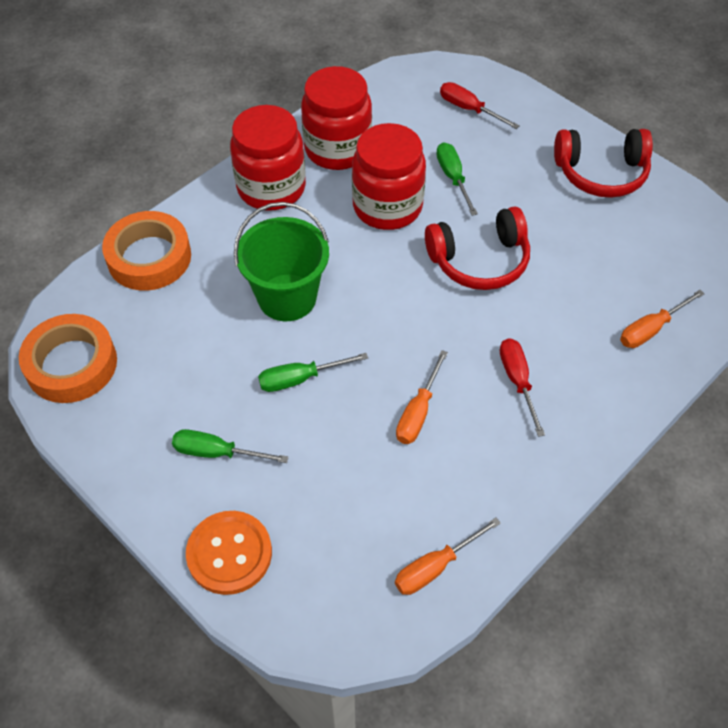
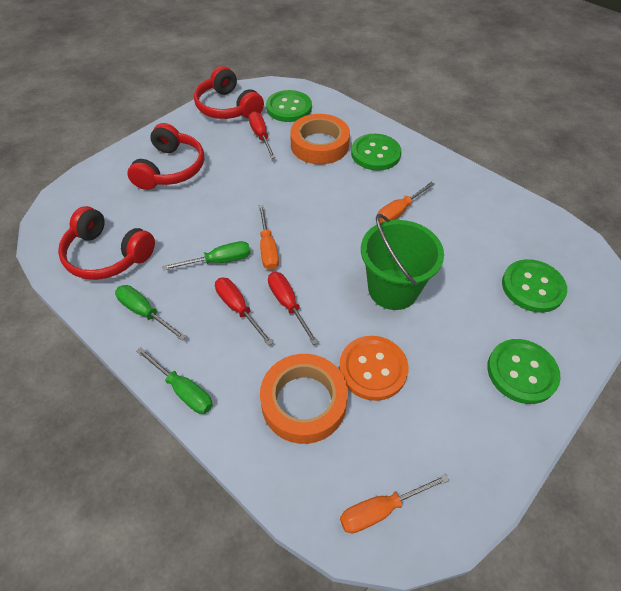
green button: none = 0 -> [266,90,312,122] [351,134,401,171] [487,339,561,404] [502,259,567,313] = 4
red headphones: [425,206,530,290] [554,129,653,198] = 2 -> [58,206,155,280] [128,123,204,190] [194,66,264,119] = 3
red jar: [230,105,306,211] [301,66,372,170] [352,123,426,230] = 3 -> none = 0
red screwdriver: [440,82,520,129] [500,338,545,437] = 2 -> [215,278,273,346] [249,111,276,159] [268,272,319,345] = 3

